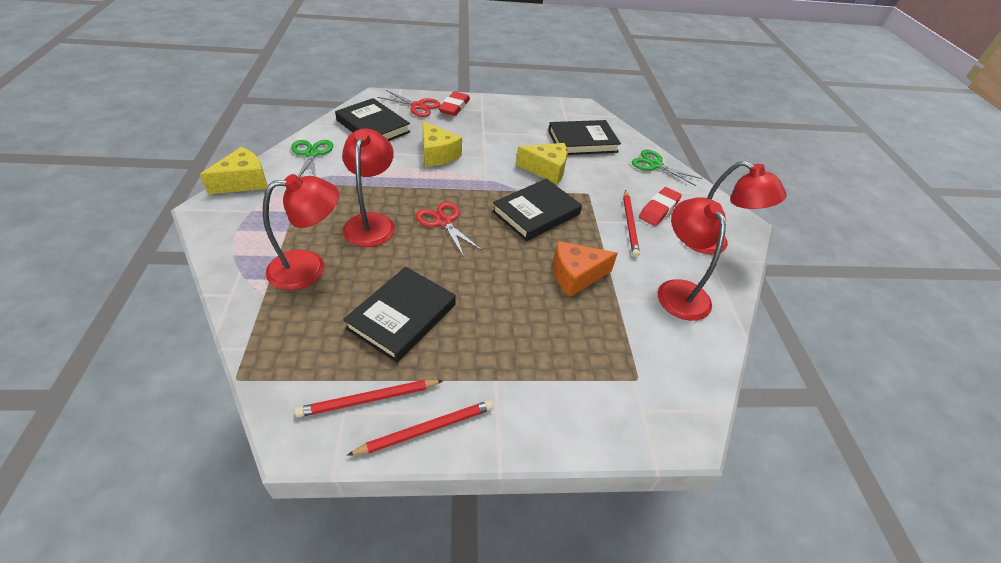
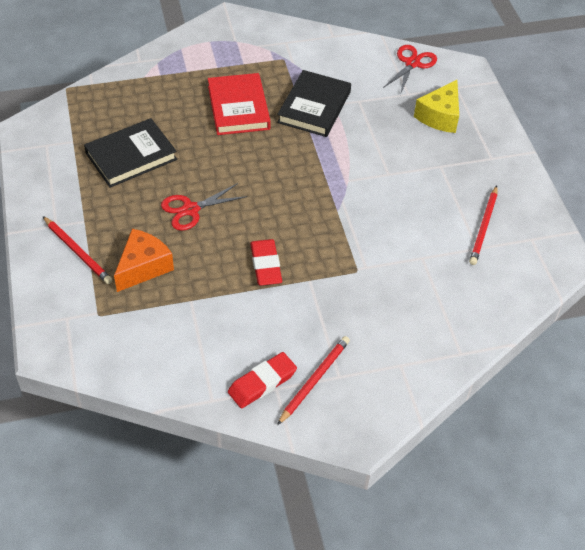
black book: [335,98,410,141] [343,267,456,363] [492,179,582,241] [548,120,621,155] = 4 -> [84,118,177,188] [277,70,351,137] = 2
green scissors: [291,140,333,177] [632,150,703,186] = 2 -> none = 0
red book: none = 0 -> [208,73,271,135] = 1
red lamp: [263,174,339,290] [342,129,395,247] [658,197,726,321] [684,161,786,254] = 4 -> none = 0
yellow cheese: [200,147,267,194] [422,121,462,167] [516,143,568,184] = 3 -> [414,80,459,133] = 1

